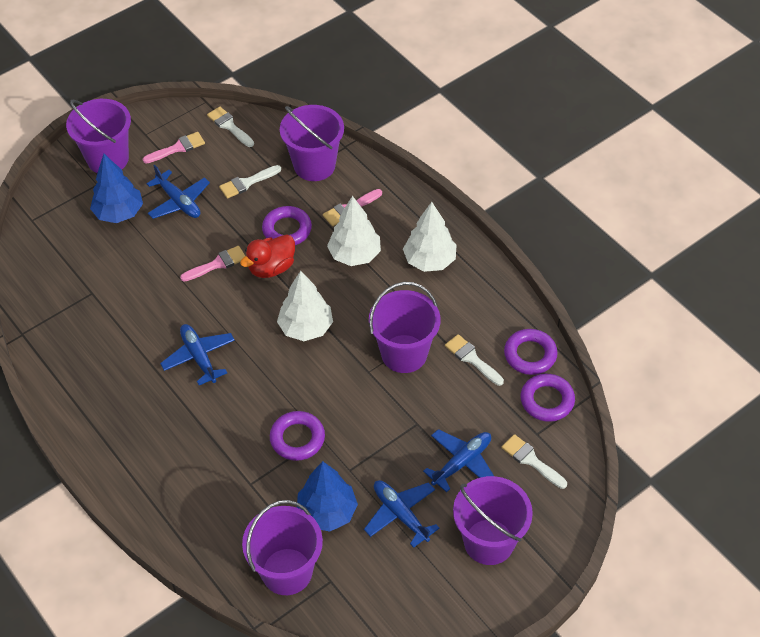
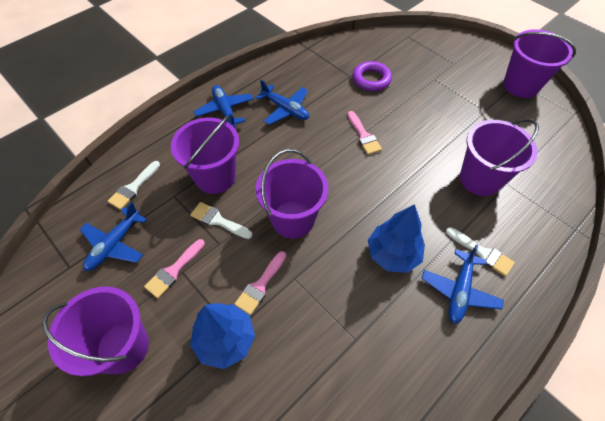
purple ring: [262,206,312,245] [270,411,325,461] [504,329,558,375] [521,374,575,422] = 4 -> [352,61,392,91] = 1
red duck: [240,234,295,278] = 1 -> none = 0
white brush: [207,107,254,147] [219,165,281,199] [445,334,504,386] [501,434,567,489] = 4 -> [108,161,160,210] [190,202,252,239] [446,227,515,276] = 3
white tree: [277,271,333,341] [327,196,381,266] [403,202,457,272] = 3 -> none = 0

